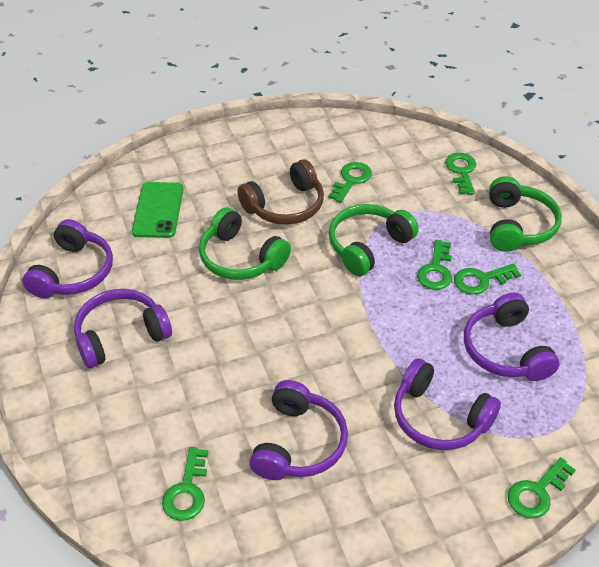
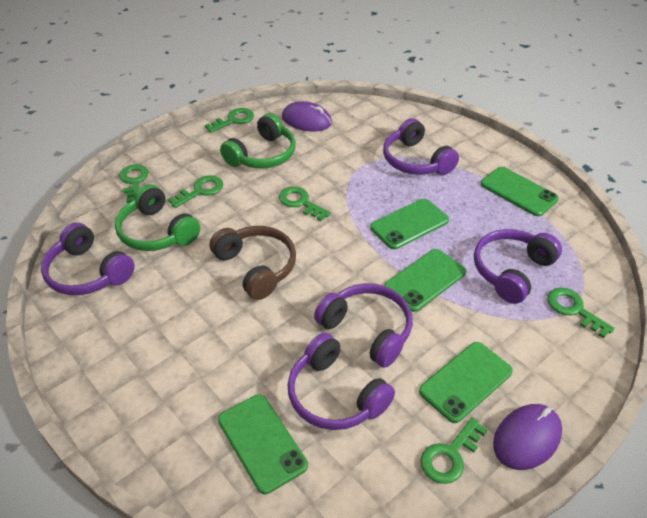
green headphones: [199,207,291,280] [329,204,419,276] [489,176,562,252] = 3 -> [115,184,200,251] [220,113,296,168] = 2
green phone: [132,182,183,238] = 1 -> [218,394,308,494] [370,199,449,249] [384,249,466,312] [419,342,513,423] [481,167,559,217] = 5
purple mouse: none = 0 -> [282,101,332,132] [493,404,562,470] = 2

